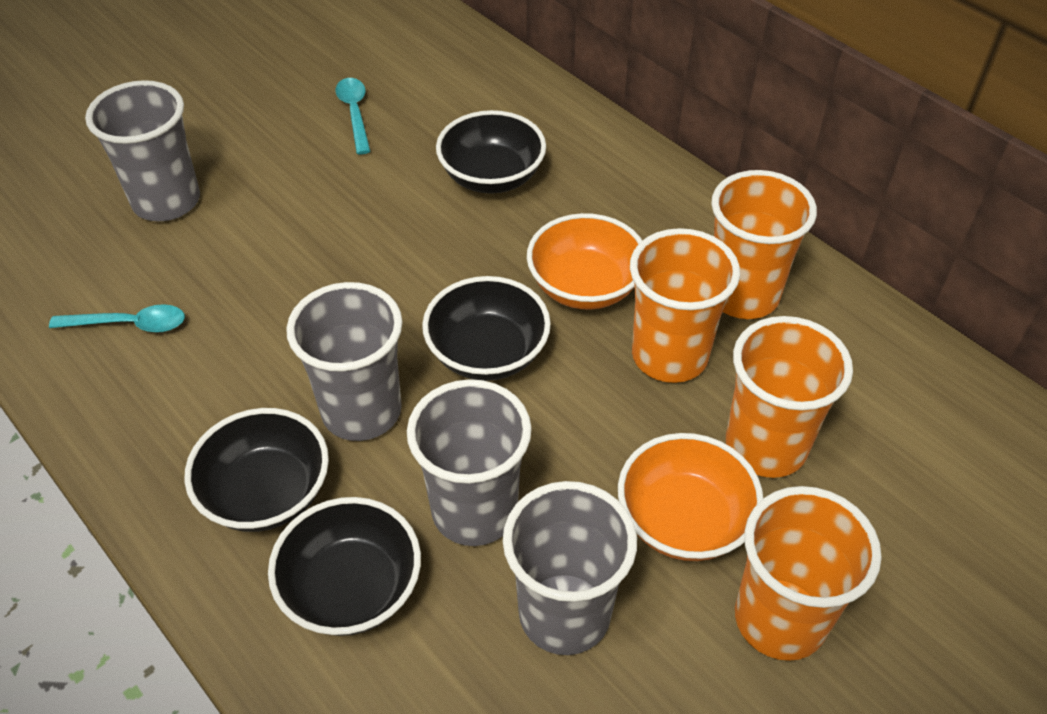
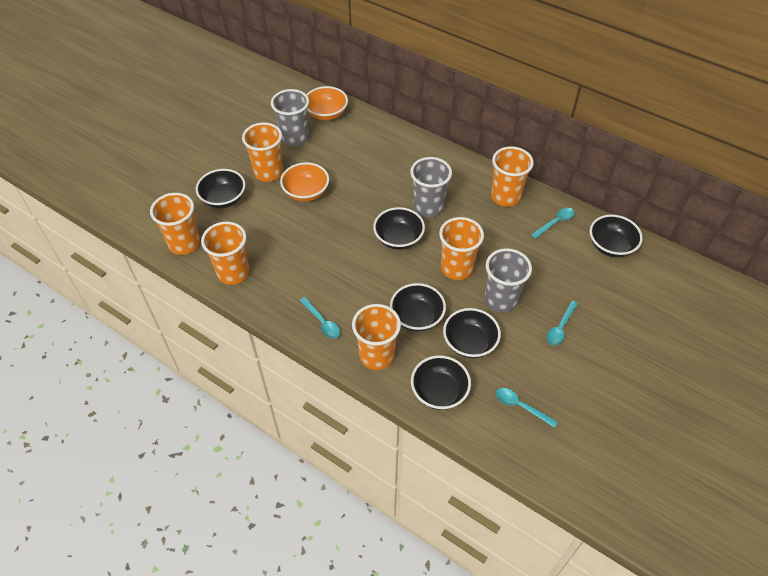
black bowl: [184,408,329,532] [268,497,421,636] [422,276,551,381] [436,110,546,194] = 4 -> [196,169,246,208] [373,207,425,250] [390,283,446,331] [411,355,471,410] [443,308,501,358] [590,215,643,258] = 6
grey cup: [85,80,200,221] [286,282,403,441] [407,379,532,546] [503,481,637,655] = 4 -> [271,89,309,147] [410,157,452,218] [485,248,532,313] = 3
orange cup: [630,228,740,383] [711,170,817,319] [726,316,853,478] [735,486,882,661] = 4 -> [150,193,200,255] [201,222,249,285] [242,123,283,182] [352,304,401,370] [439,217,484,280] [491,146,534,207] = 6
turquoise spoon: [49,304,185,333] [336,78,371,154] = 2 -> [300,297,340,339] [496,388,558,428] [531,208,575,239] [546,301,578,345] = 4

